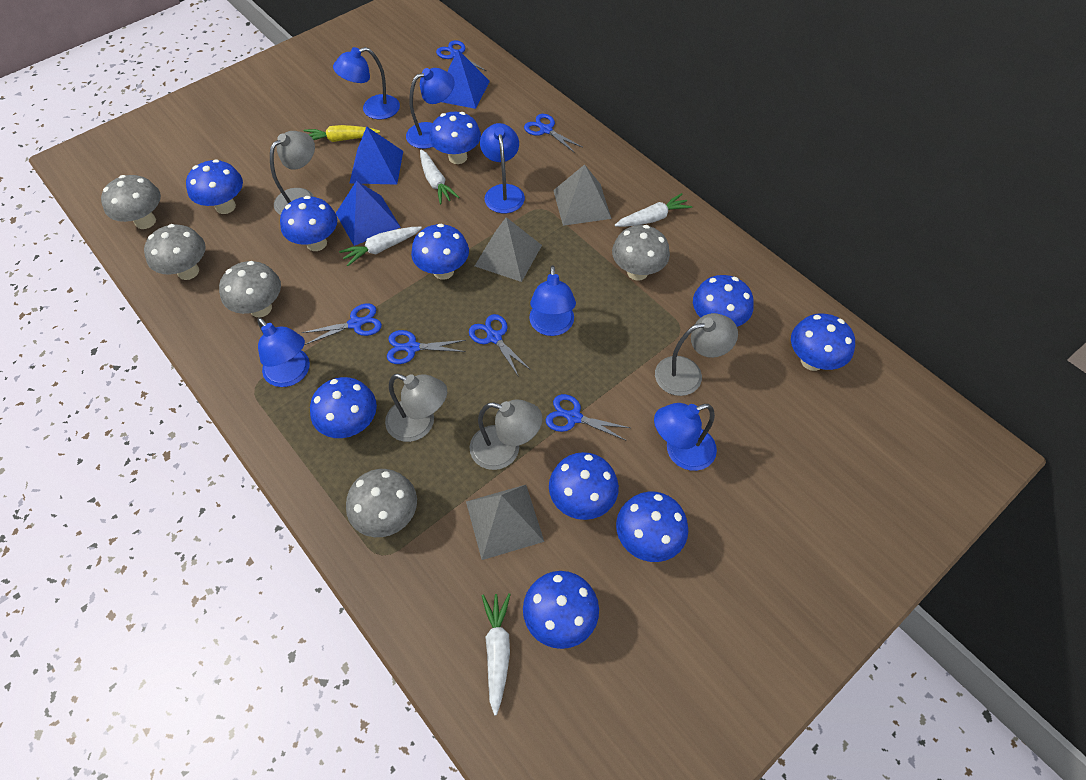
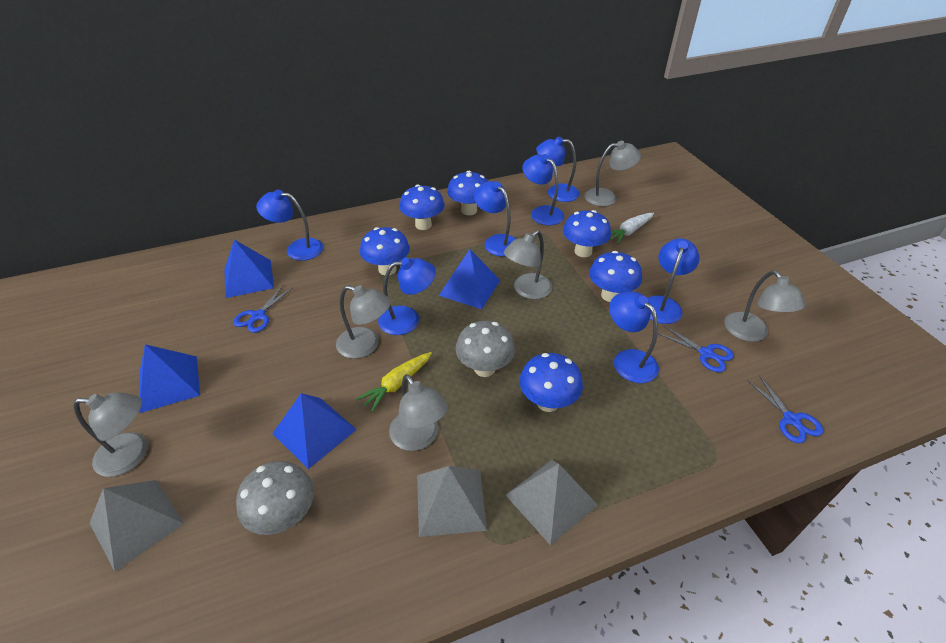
blue lamp: [257,318,310,387] [333,47,400,119] [406,68,455,149] [480,123,525,213] [529,265,576,336] [654,403,717,471] = 6 -> [256,190,323,261] [378,257,436,335] [474,181,516,256] [522,154,564,225] [536,137,580,202] [609,291,659,383] [648,238,700,324] = 7
blue mushroom: [186,159,243,214] [280,196,337,251] [310,377,377,438] [411,224,469,280] [429,111,481,164] [523,571,599,649] [549,452,619,520] [616,492,688,562] [693,275,754,327] [791,314,855,371] = 10 -> [360,227,410,275] [399,185,445,230] [447,171,488,215] [519,353,583,412] [563,210,611,257] [589,251,642,302] = 6
blue pyramid: [336,181,401,246] [350,126,403,185] [442,49,490,109] = 3 -> [139,344,200,413] [224,240,274,298] [272,393,357,469] [439,249,501,309] = 4
blue scissors: [302,303,382,345] [387,330,466,364] [436,40,486,71] [469,314,531,377] [524,114,582,153] [546,394,630,441] = 6 -> [233,285,292,333] [657,325,734,372] [747,375,823,443] = 3
grey lamp: [270,131,315,215] [385,374,447,442] [470,399,542,470] [655,313,738,396] = 4 -> [73,392,148,477] [336,285,391,359] [389,374,448,451] [504,230,552,299] [584,141,641,206] [724,270,806,342] = 6
grey mushroom: [101,175,161,229] [144,224,206,280] [219,261,281,318] [346,469,417,537] [612,225,670,281] = 5 -> [236,461,314,535] [455,321,515,377] = 2
white carrot: [339,227,422,266] [420,150,459,204] [481,593,511,715] [615,193,692,227] = 4 -> [610,213,654,244] = 1

